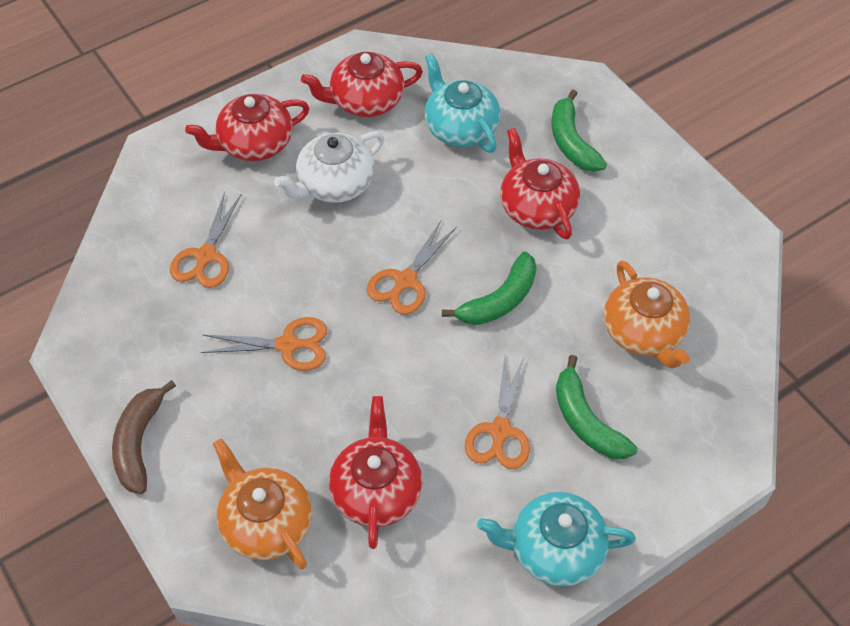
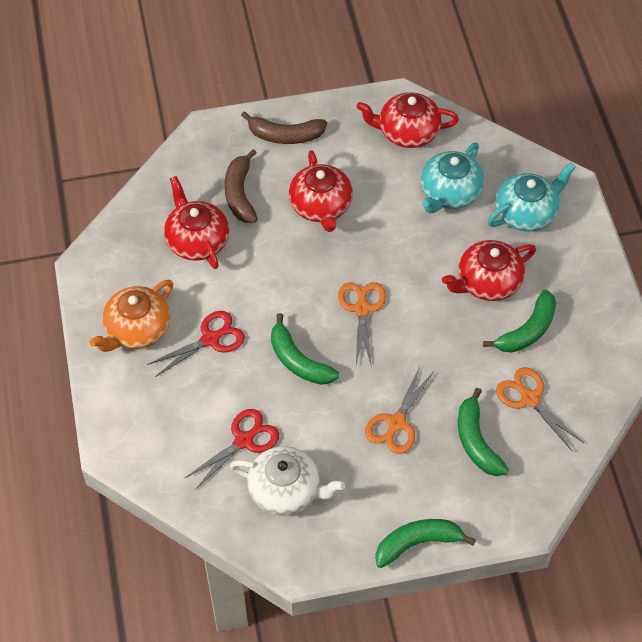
brown banana: [112,380,176,494] = 1 -> [224,149,258,223] [241,111,327,144] = 2
green banana: [442,251,536,325] [552,90,607,172] [556,355,638,459] = 3 -> [271,313,339,385] [375,519,476,568] [458,387,509,476] [483,290,556,353] = 4
orange scissors: [170,192,242,288] [201,317,327,371] [367,221,457,315] [465,356,530,469] = 4 -> [338,282,386,368] [365,366,434,454] [496,367,584,452] = 3
orange teapot: [213,438,312,569] [604,260,690,369] = 2 -> [89,280,173,352] = 1
red scissors: none = 0 -> [147,311,245,377] [184,409,279,490] = 2

